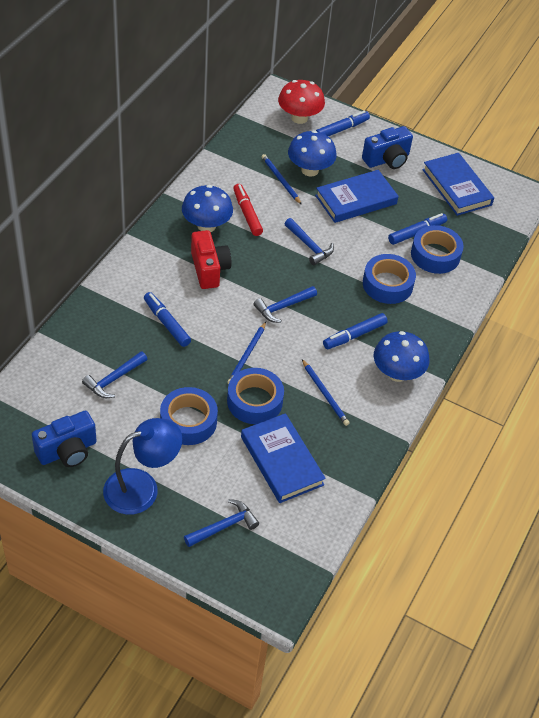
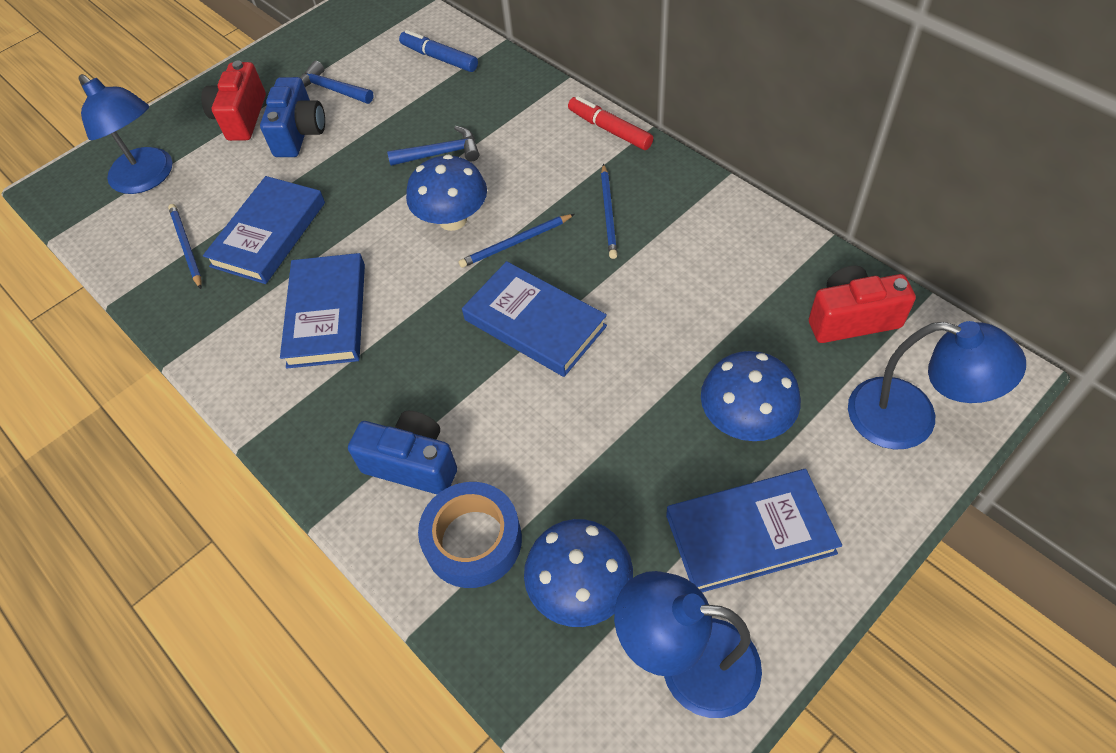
blue book: [241,413,326,503] [315,170,399,223] [422,153,494,216] = 3 -> [203,176,325,284] [280,253,365,368] [462,261,607,377] [666,469,842,592] = 4
blue hammer: [82,351,147,398] [184,499,259,547] [254,286,317,323] [284,218,334,265] = 4 -> [300,61,373,104] [387,126,479,166] = 2
blue lamp: [103,418,182,515] = 1 -> [78,74,172,194] [614,571,762,718] [848,321,1026,450] = 3
blue marker: [144,292,191,347] [316,111,370,136] [323,313,388,349] [388,213,447,245] = 4 -> [399,30,478,72] = 1
blue tape: [160,387,218,445] [227,368,284,424] [363,254,416,304] [411,225,464,274] = 4 -> [418,482,522,588] = 1
red camera: [191,230,232,289] = 1 -> [201,61,266,141] [809,265,916,343] = 2
red mushroom: [278,80,325,124] = 1 -> none = 0

